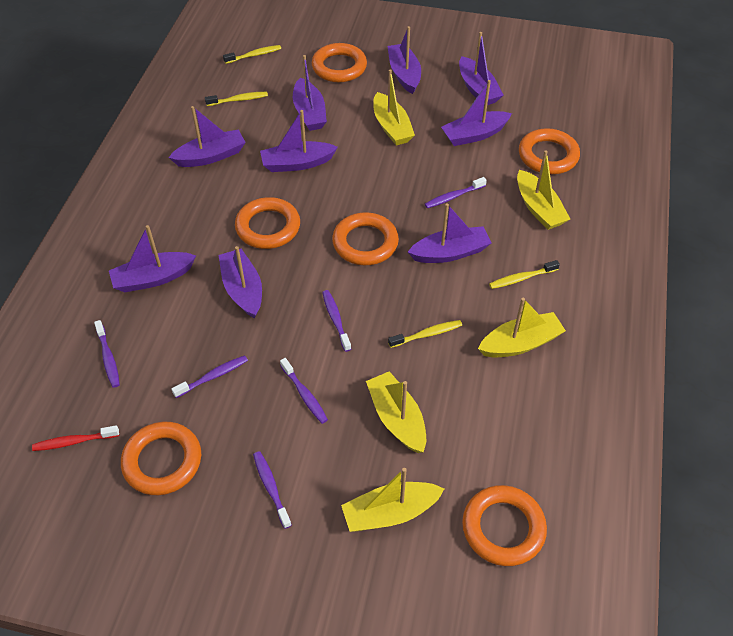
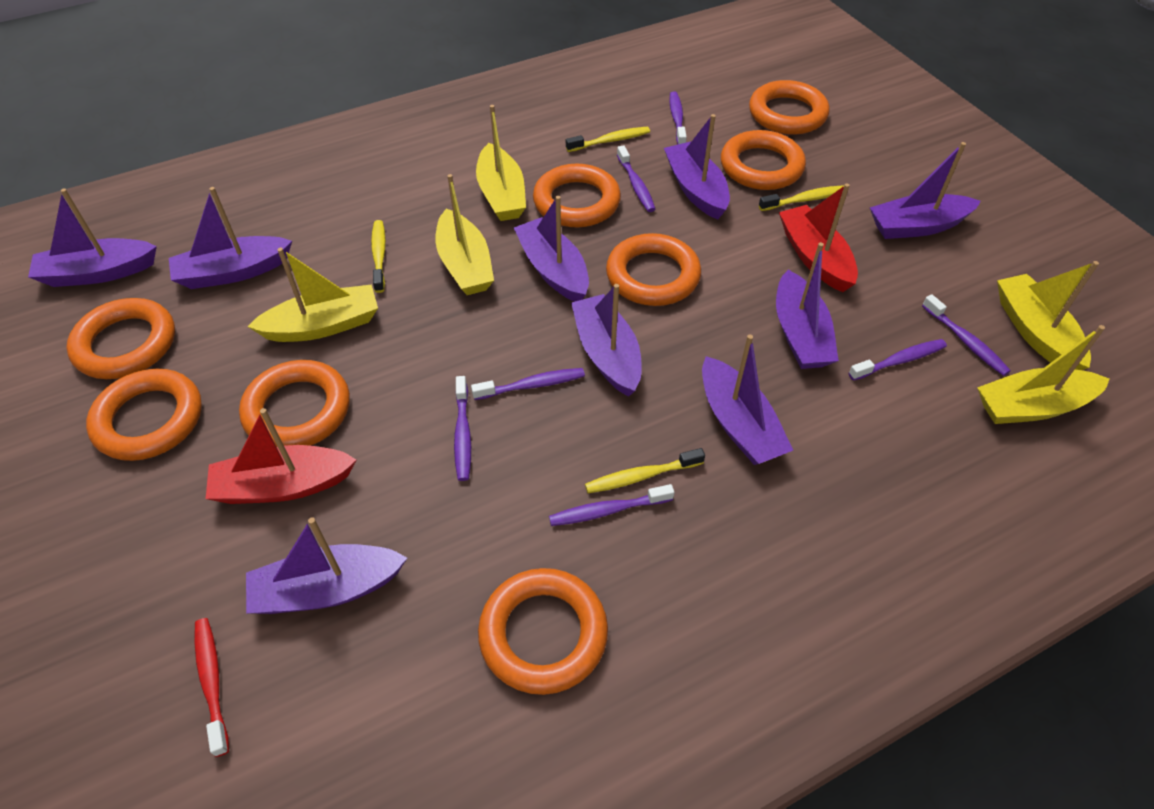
orange ring: [121,422,201,495] [235,197,300,249] [312,43,367,82] [332,212,399,265] [462,485,547,566] [519,128,580,174] = 6 -> [66,298,175,379] [86,369,202,461] [239,360,350,447] [478,568,608,695] [533,164,621,227] [606,233,701,306] [721,130,806,190] [749,80,830,135] = 8
purple toothbrush: [94,320,120,388] [171,355,248,398] [253,451,292,529] [280,358,328,424] [322,290,351,352] [425,177,487,208] = 6 -> [454,376,471,481] [471,368,585,400] [549,484,674,526] [617,145,655,212] [669,91,687,144] [849,339,947,381] [922,294,1011,376] = 7
red boat: none = 0 -> [206,408,356,504] [779,183,858,292] = 2

